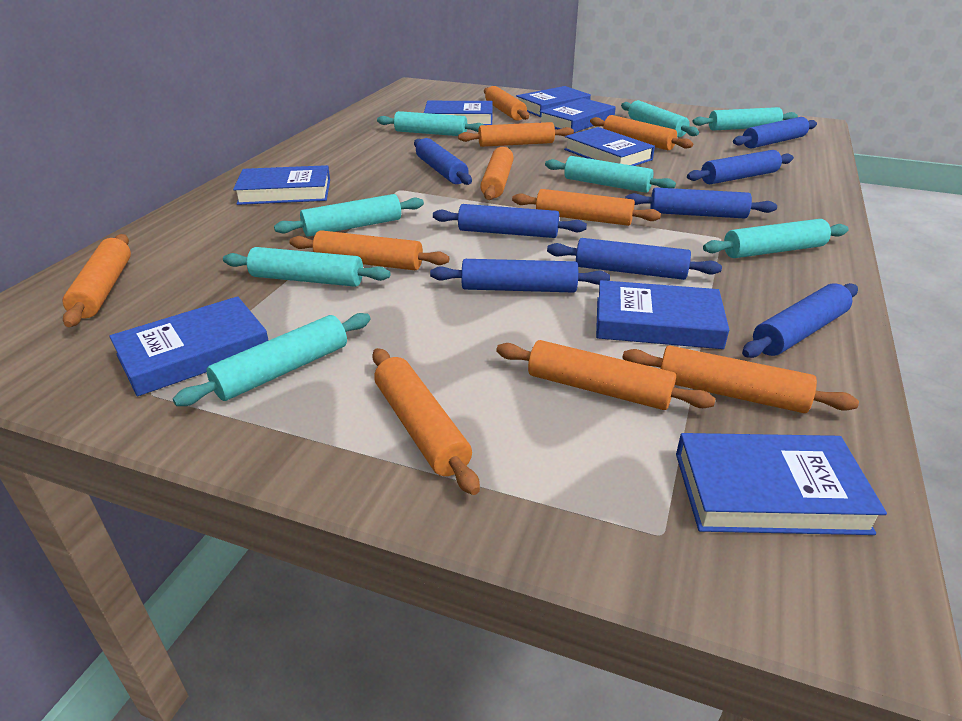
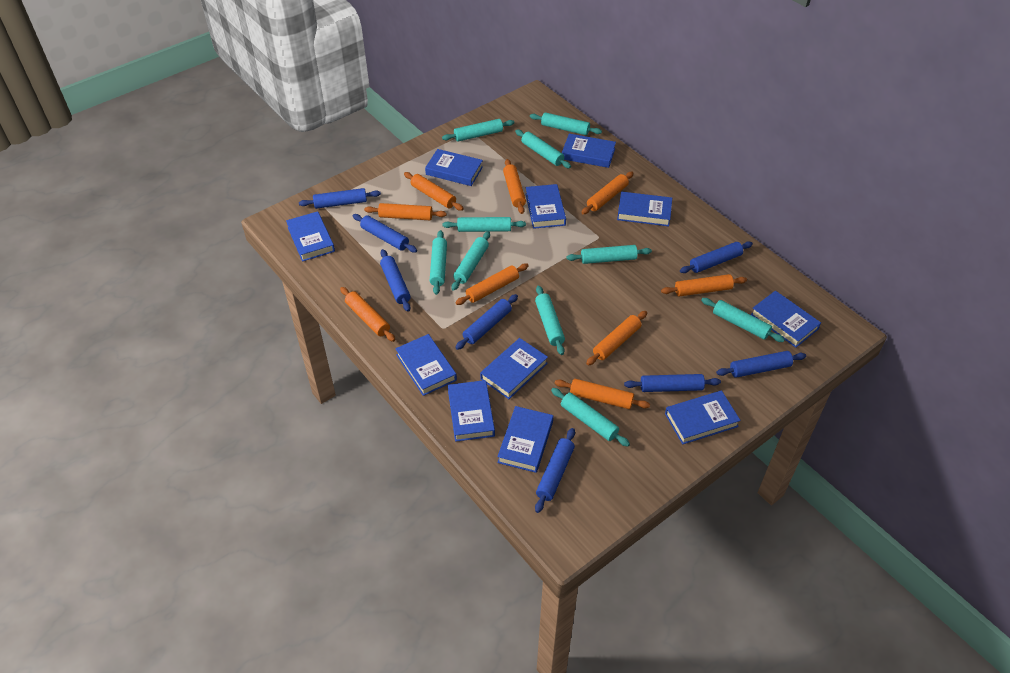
blue book: [109,296,269,396] [233,165,330,205] [424,101,493,125] [516,86,591,117] [539,98,616,133] [564,127,655,166] [596,280,729,349] [676,433,887,535] = 8 -> [286,211,335,262] [395,334,457,396] [425,149,483,186] [448,380,495,442] [480,338,548,399] [497,406,553,473] [525,184,566,229] [562,134,616,168] [617,192,672,226] [665,390,741,445] [751,291,821,348] = 11
orange rolling pin: [62,234,131,327] [289,230,449,270] [372,348,480,495] [458,122,574,147] [480,147,514,200] [484,86,529,121] [496,340,716,410] [512,189,661,226] [590,115,693,150] [623,345,859,413] = 10 -> [340,287,395,342] [364,203,446,220] [404,172,464,211] [455,264,529,305] [503,159,526,214] [554,379,650,409] [581,172,634,214] [586,311,647,365] [661,274,747,297] = 9
turquoise rolling pin: [173,313,371,406] [223,247,391,287] [274,194,424,237] [377,111,484,136] [545,156,676,193] [621,100,699,137] [693,107,798,130] [703,219,849,258] = 8 -> [430,230,447,295] [442,119,514,142] [442,217,526,232] [452,231,490,291] [515,130,571,168] [530,112,602,135] [535,286,565,355] [551,388,630,447] [566,245,652,264] [701,298,785,342] = 10

